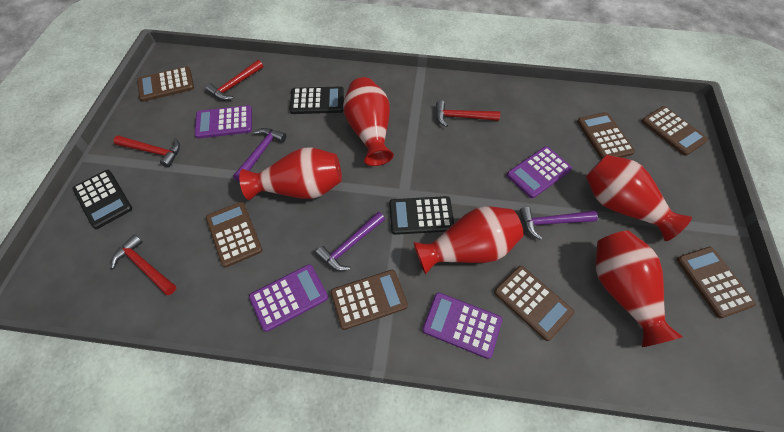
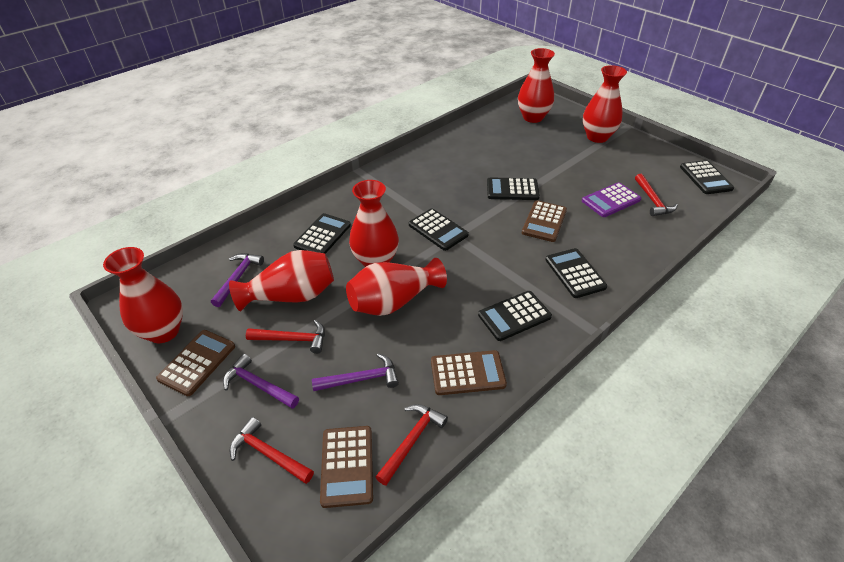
black calculator: [72,170,132,229] [289,86,344,114] [389,196,454,235] = 3 -> [293,213,351,254] [409,208,469,251] [478,291,552,341] [487,177,540,200] [546,248,607,298] [680,160,734,194] = 6
brown calculator: [137,67,194,102] [206,202,262,267] [331,270,408,330] [494,266,574,341] [577,112,635,159] [641,106,708,156] [677,247,756,319] = 7 -> [156,330,235,396] [320,426,373,508] [431,350,507,395] [522,200,567,242] = 4
purple calculator: [194,105,252,139] [249,264,328,332] [422,292,502,359] [507,146,572,198] = 4 -> [582,182,641,217] = 1
red vase: [239,147,342,200] [343,77,394,166] [413,206,523,275] [586,155,692,241] [596,230,683,347] = 5 -> [103,247,183,343] [229,250,334,311] [346,258,447,316] [349,180,399,267] [518,48,555,123] [583,65,627,143] = 6

